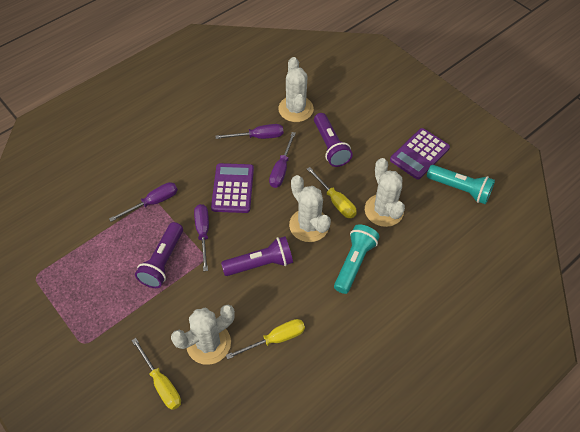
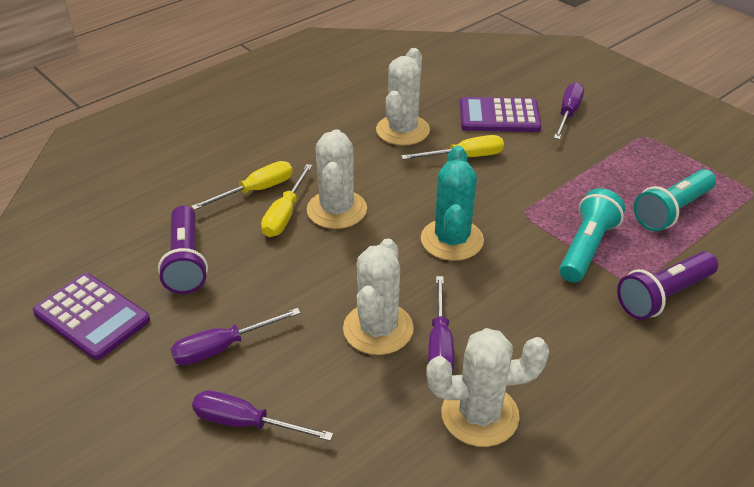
purple flashlight: [135,222,183,288] [221,236,293,276] [314,113,353,167] = 3 -> [158,206,208,294] [617,251,718,320] = 2
turquoise cactus: none = 0 -> [421,146,484,261] = 1

